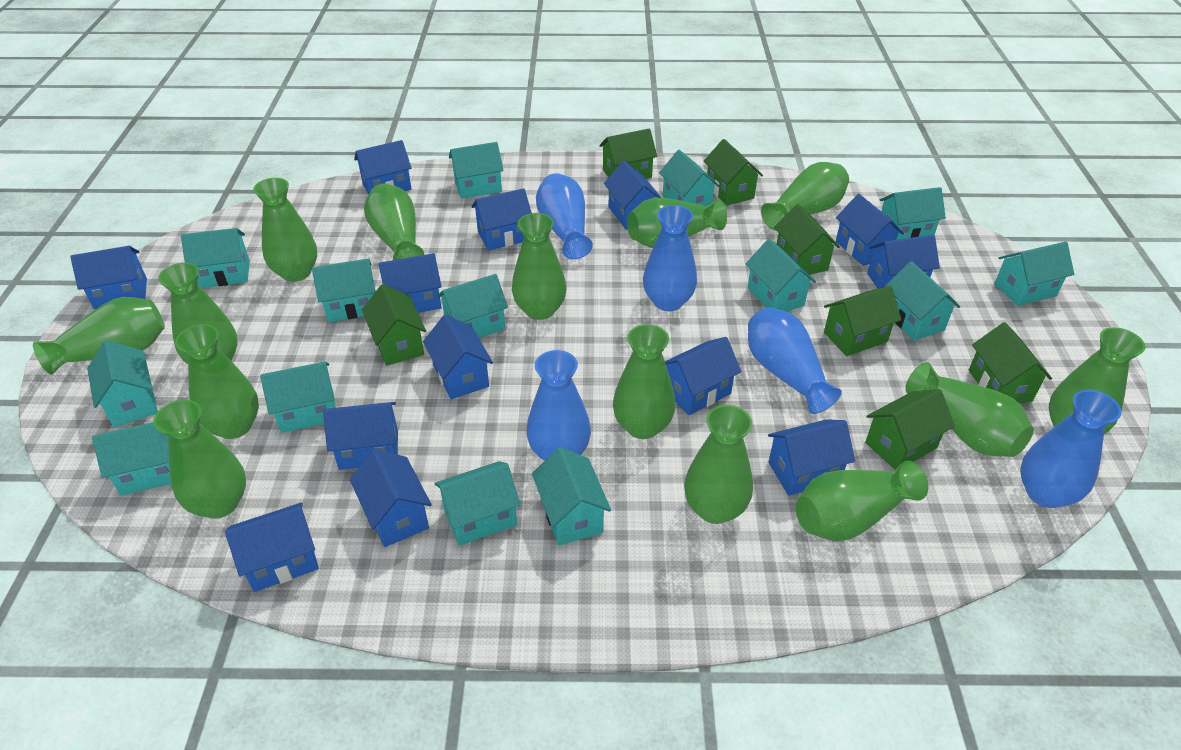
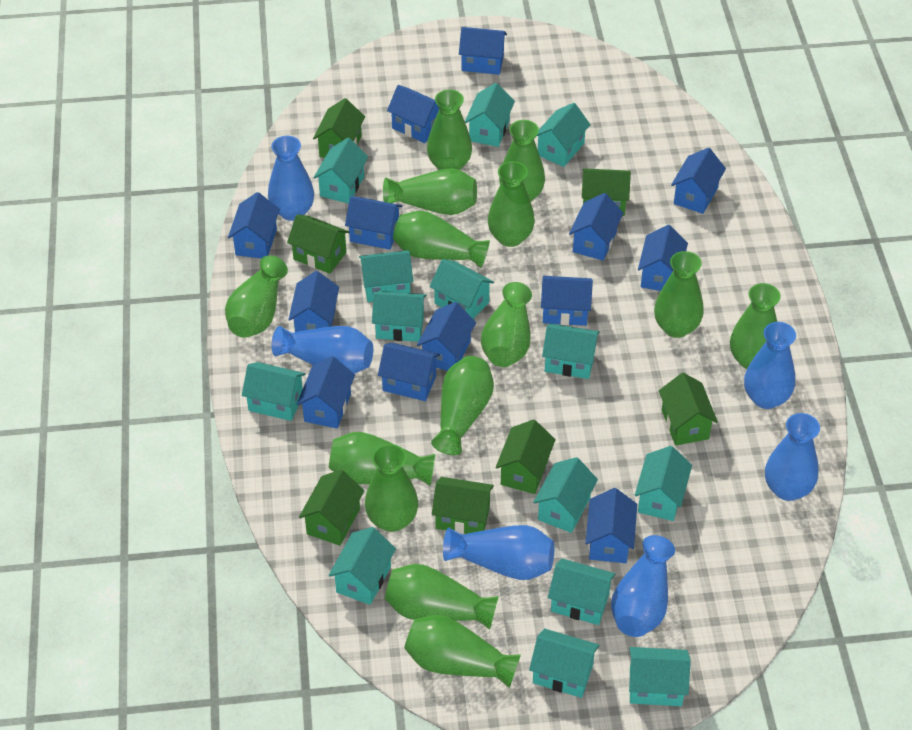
blue vase: [526,350,591,461] [536,173,593,259] [643,205,697,311] [748,307,842,414] [1020,390,1122,508] = 5 -> [268,136,314,221] [272,326,373,374] [443,525,554,580] [611,535,675,637] [744,322,796,409] [765,413,820,501] = 6

